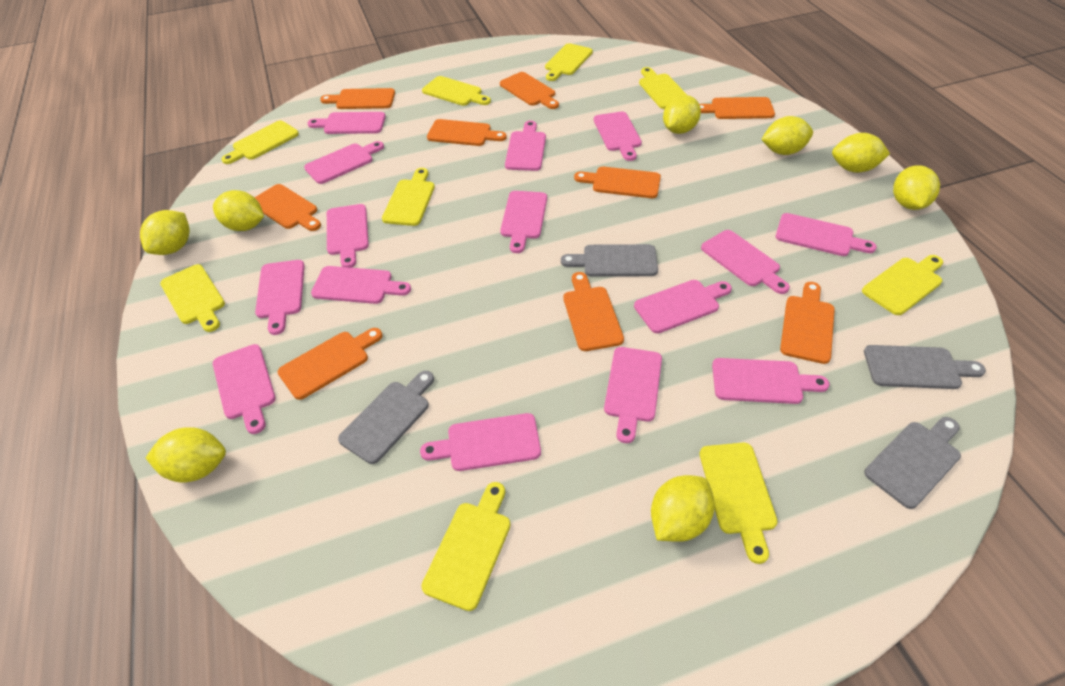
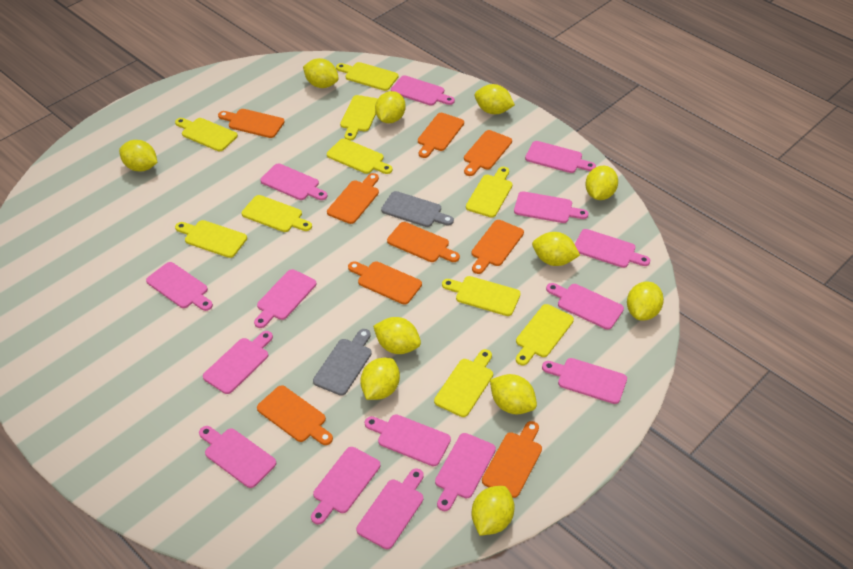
grey cutting board: [338,371,434,464] [561,244,658,277] [864,345,986,389] [864,417,961,509] = 4 -> [313,329,372,396] [381,191,454,227] = 2
yellow cutting board: [160,264,225,332] [221,120,299,164] [382,168,435,226] [421,482,510,611] [422,76,491,106] [545,43,593,81] [639,67,687,109] [699,443,778,564] [862,255,943,315] = 9 -> [175,118,238,151] [175,220,247,258] [241,195,312,232] [327,138,392,174] [336,62,399,91] [340,95,378,141] [434,349,493,417] [442,276,521,316] [466,167,513,218] [516,304,574,365] = 10
yellow lemon: [140,210,190,255] [146,427,226,483] [213,190,264,231] [651,475,715,542] [663,95,701,134] [761,116,813,155] [832,133,890,173] [893,165,940,210] = 8 -> [119,140,157,171] [303,58,339,88] [360,358,400,400] [373,317,421,354] [375,91,406,123] [472,486,515,536] [475,84,515,114] [490,374,537,414] [532,232,580,266] [585,166,618,200] [627,282,664,320] = 11

